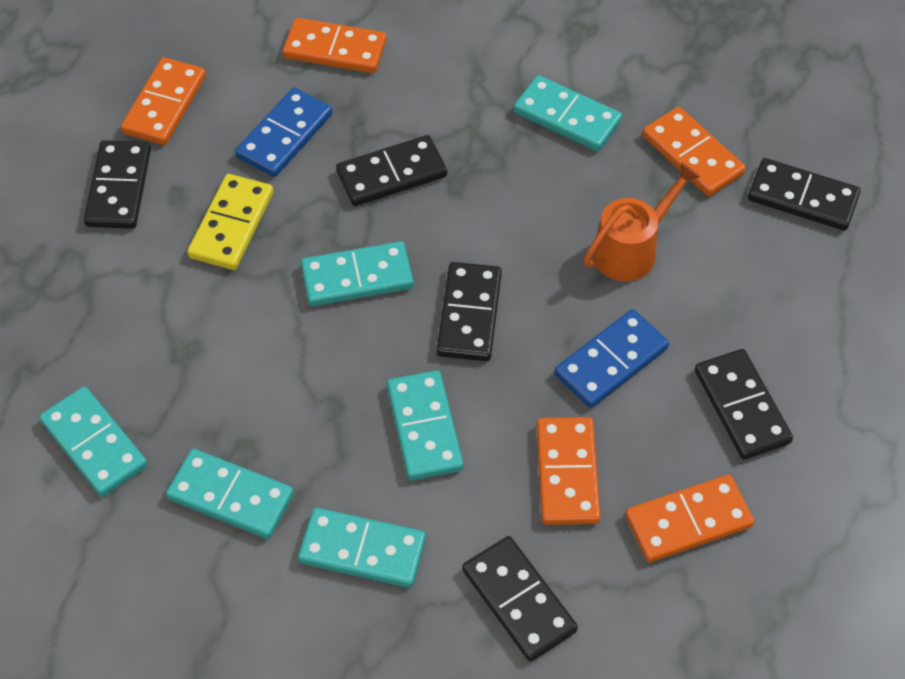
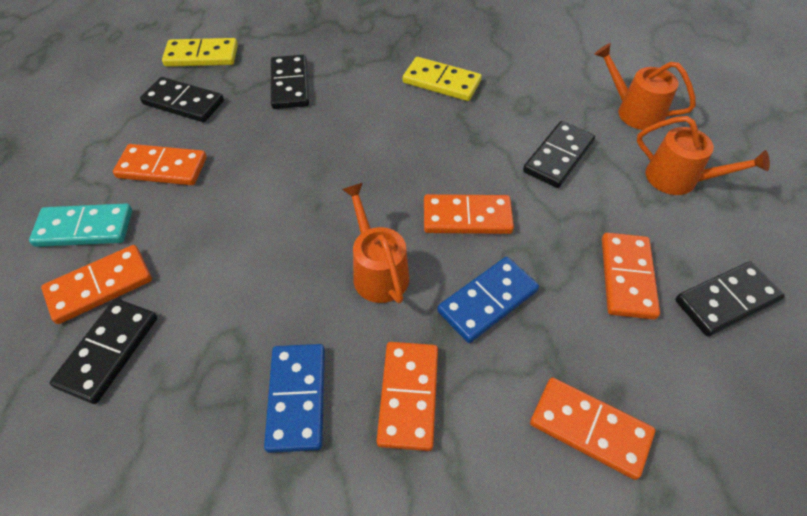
black domino: [84,140,151,229] [336,135,447,206] [436,262,502,361] [462,536,578,662] [695,349,793,460] [748,158,861,231] = 6 -> [50,299,157,404] [140,77,224,122] [271,55,309,109] [523,121,595,188] [675,261,785,336] = 5
orange domino: [121,57,206,145] [283,18,387,73] [536,417,601,525] [625,475,754,562] [642,107,746,196] = 5 -> [41,245,152,324] [113,144,207,185] [377,342,438,451] [424,194,514,234] [530,377,655,480] [602,233,660,320] = 6
orange watering can: [584,162,700,281] = 1 -> [342,183,409,304] [594,43,696,130] [636,116,770,195] = 3
turquoise domino: [39,386,147,497] [166,449,294,539] [298,508,426,588] [301,241,414,306] [387,370,463,481] [514,75,622,151] = 6 -> [29,203,132,247] = 1
yellow domino: [187,174,274,270] = 1 -> [162,38,238,67] [403,57,482,101] = 2

